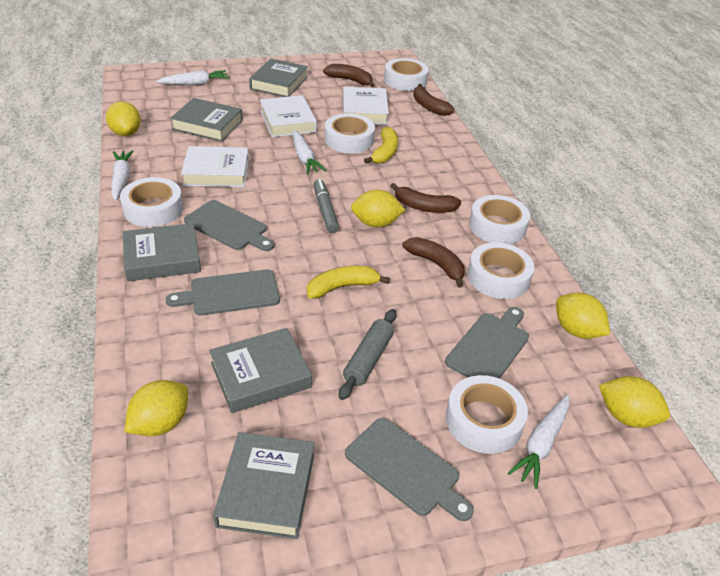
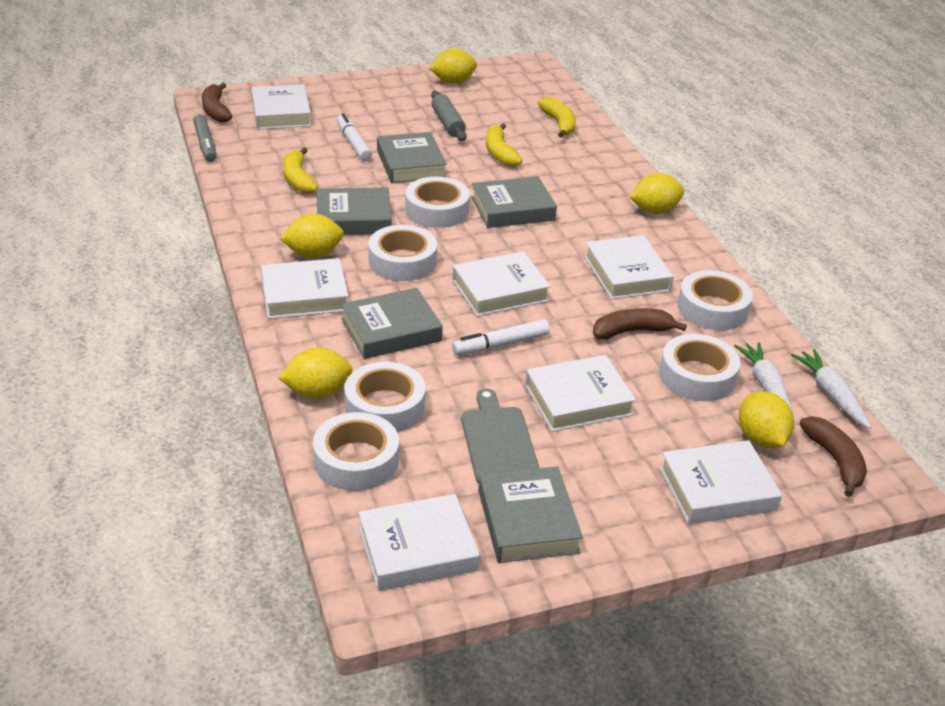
brown banana: [323,64,375,87] [391,183,461,213] [402,237,465,287] [413,84,455,116] = 4 -> [202,83,232,122] [593,308,687,340] [799,416,867,497] = 3
grey cutting board: [165,269,280,316] [184,200,274,251] [345,418,474,521] [445,307,529,379] = 4 -> [461,388,539,484] = 1
white book: [181,146,249,187] [260,95,317,137] [343,87,389,125] = 3 -> [252,84,311,130] [261,258,348,319] [359,494,480,591] [452,251,551,317] [525,355,636,432] [584,235,674,299] [659,440,782,524] = 7
white carrot: [111,150,133,201] [156,70,229,85] [292,130,326,174] [508,395,569,489] = 4 -> [734,342,795,422] [791,349,872,429] = 2
white marker: none = 0 -> [337,114,372,161] [452,319,549,355] = 2
yellow banana: [307,266,390,299] [364,127,398,164] = 2 -> [283,147,318,194] [486,123,522,167] [538,97,576,138] = 3

